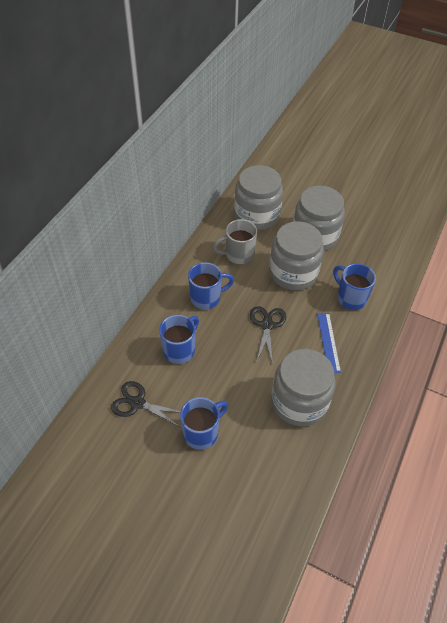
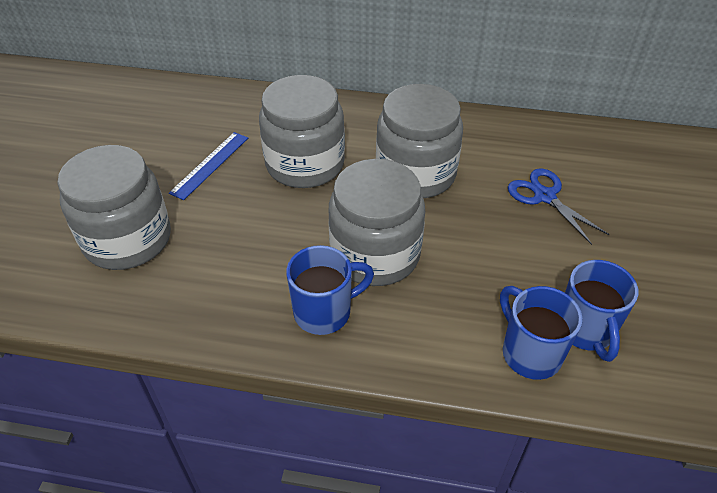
black scissors: [111,381,181,427] [250,306,286,365] = 2 -> none = 0
blue mug: [159,315,199,364] [180,397,228,450] [188,262,234,309] [333,263,376,310] = 4 -> [286,245,374,335] [500,286,582,380] [565,260,638,362] = 3
blue scissors: none = 0 -> [508,168,610,245] = 1
grey mug: [213,219,257,264] = 1 -> none = 0

